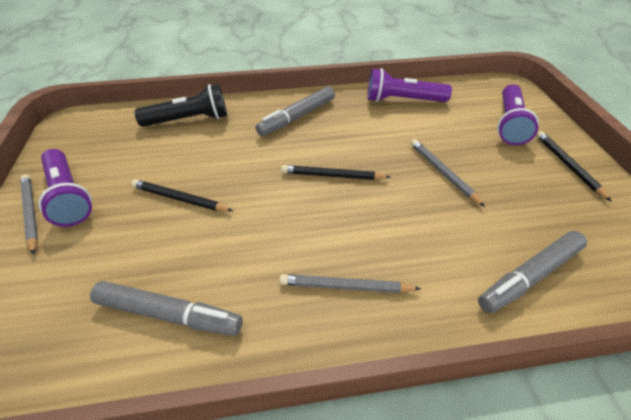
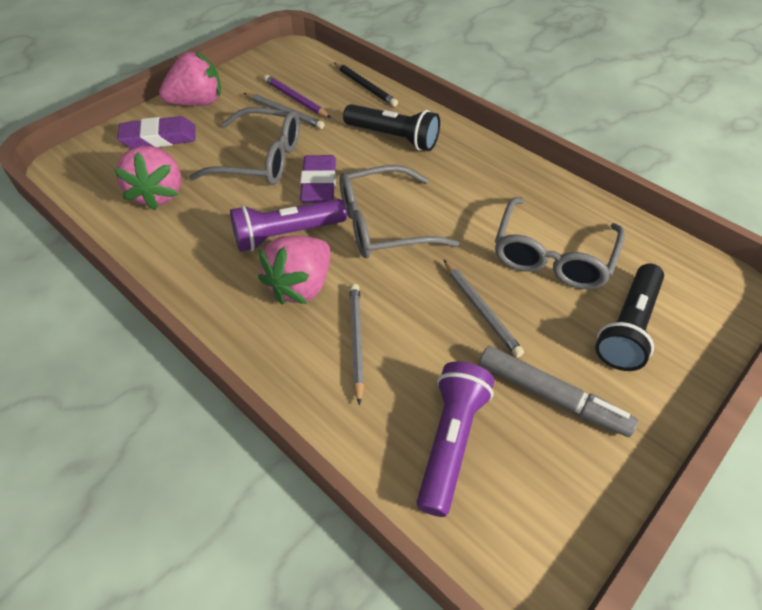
black flashlight: [134,84,227,127] = 1 -> [343,104,440,151] [595,264,664,371] = 2
black pencil: [131,179,233,212] [281,165,390,180] [536,131,612,202] = 3 -> [334,62,398,107] = 1
grey glasses: none = 0 -> [189,107,300,185] [339,165,459,258] [495,197,625,289] = 3
grey marker: [90,281,243,336] [256,86,335,136] [478,231,587,313] = 3 -> [479,346,638,437] = 1
pink strawberry: none = 0 -> [113,146,181,210] [159,52,221,106] [258,236,331,304] = 3
purple eraser: none = 0 -> [117,116,195,149] [300,155,336,203] = 2
purple flashlight: [38,149,92,227] [367,68,452,102] [497,84,539,145] = 3 -> [230,199,347,252] [417,361,494,517] = 2
purple pencil: none = 0 -> [264,75,331,118] = 1

